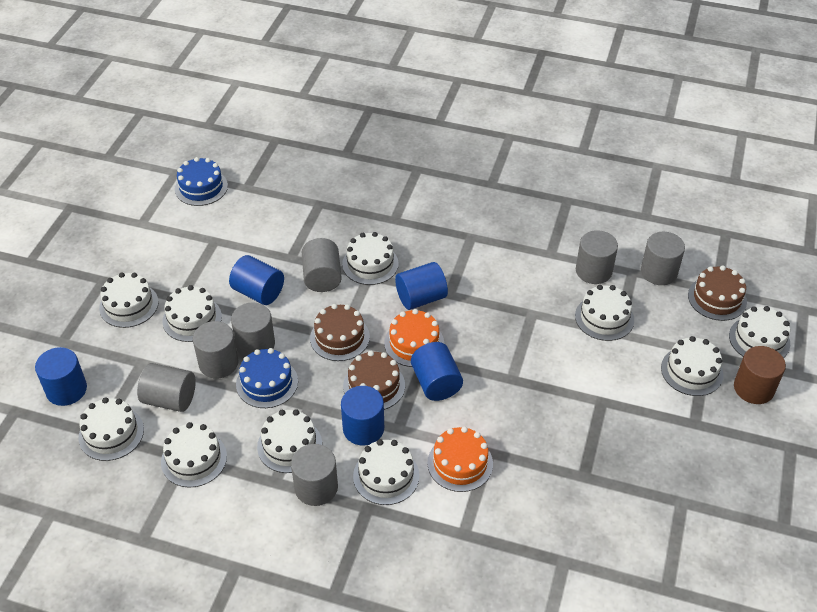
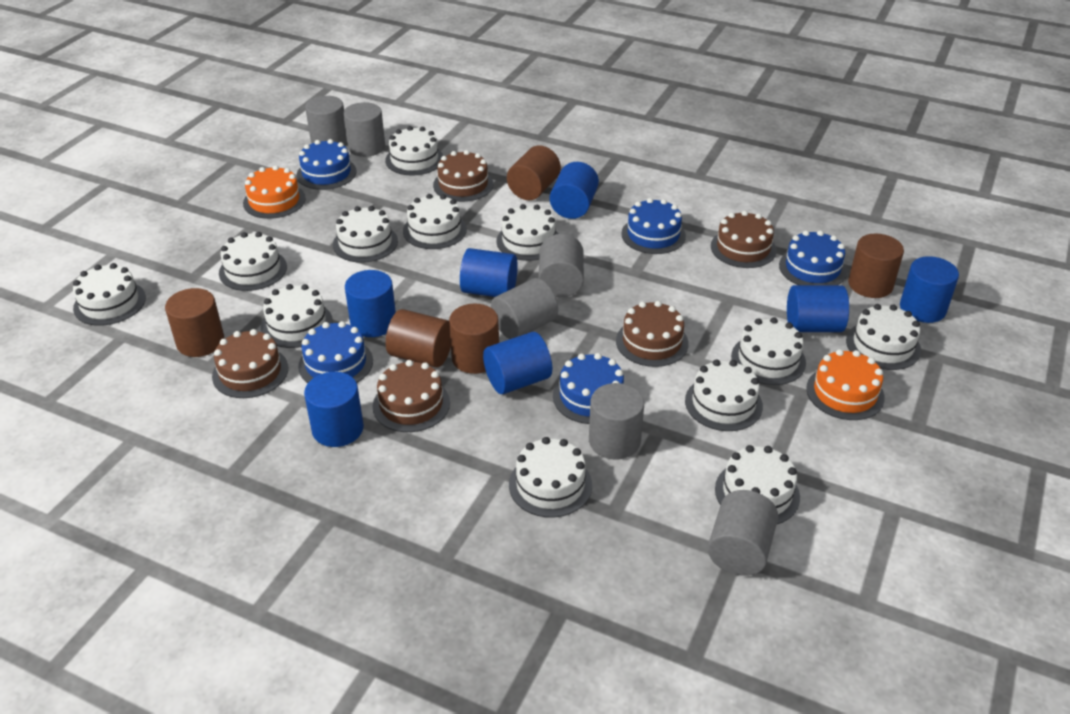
blue cake: [175,157,228,206] [236,348,298,408] = 2 -> [297,139,356,190] [298,321,373,383] [553,353,624,424] [621,198,686,254] [779,230,847,285] = 5
blue cylinder: [35,347,87,406] [229,255,284,305] [341,386,384,446] [395,262,448,310] [411,342,463,401] = 5 -> [304,372,364,447] [345,270,396,337] [460,248,518,297] [483,332,552,394] [550,162,599,219] [787,285,849,332] [900,256,959,323] = 7
brown cake: [310,304,370,361] [343,351,405,410] [688,266,747,321] = 3 -> [212,329,288,398] [373,360,450,432] [433,150,493,202] [616,301,689,367] [711,211,777,268] = 5
brown cylinder: [734,346,786,404] = 1 -> [165,288,224,357] [386,309,451,367] [449,304,499,374] [507,145,561,200] [848,233,904,298] = 5
grey cylinder: [137,363,196,412] [193,321,239,378] [231,302,275,357] [291,444,338,506] [302,238,342,292] [576,230,618,284] [641,232,685,285] = 7 -> [305,96,347,144] [343,102,385,157] [491,278,558,339] [538,234,584,297] [589,383,644,459] [708,490,778,575] = 6
white cake: [79,397,144,461] [99,272,159,328] [161,422,227,488] [162,285,222,342] [257,409,322,473] [342,232,399,285] [353,439,419,505] [575,285,634,341] [661,336,723,396] [729,306,790,358] = 10 -> [73,263,146,326] [219,232,287,291] [261,284,333,348] [333,206,398,263] [385,126,443,176] [403,194,467,249] [496,204,558,261] [509,437,592,518] [685,360,763,431] [715,445,800,524] [731,317,806,385] [846,304,921,370] = 12

